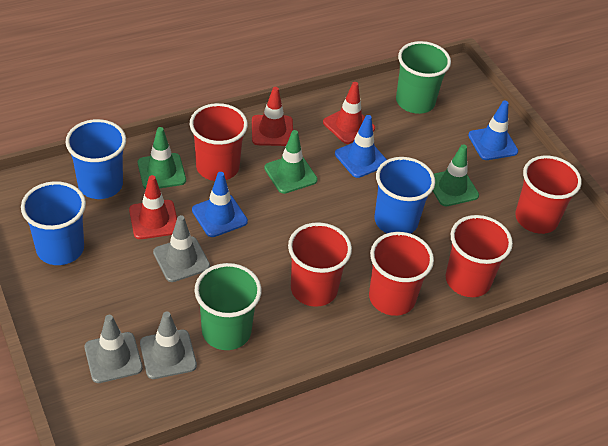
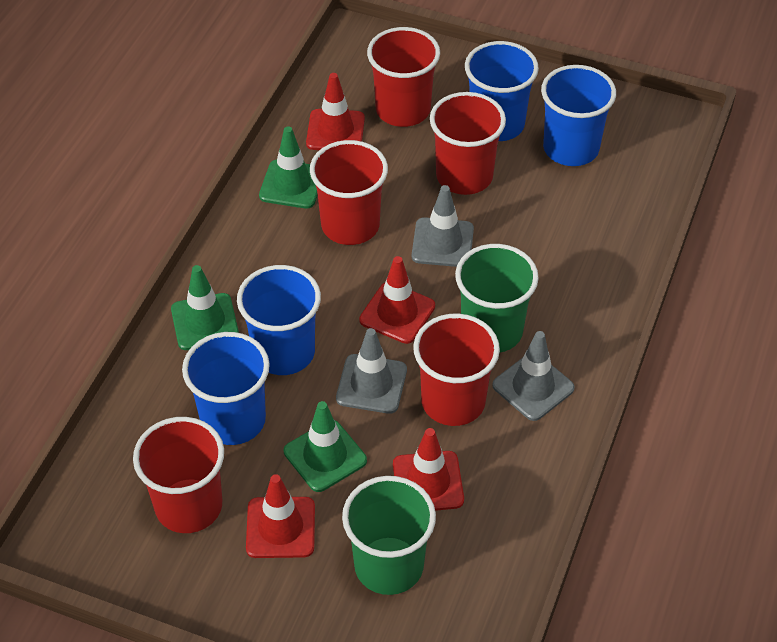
blue cup: [21,181,86,265] [66,119,126,199] [375,157,435,234] = 3 -> [182,332,270,445] [237,265,321,375] [465,41,539,141] [541,65,616,166] = 4
blue traffic cone: [192,172,248,237] [335,115,387,178] [468,101,518,160] = 3 -> none = 0
red traffic cone: [129,175,177,239] [252,87,293,146] [323,82,375,144] = 3 -> [246,474,315,558] [306,73,365,150] [359,256,435,344] [393,428,464,511] = 4

